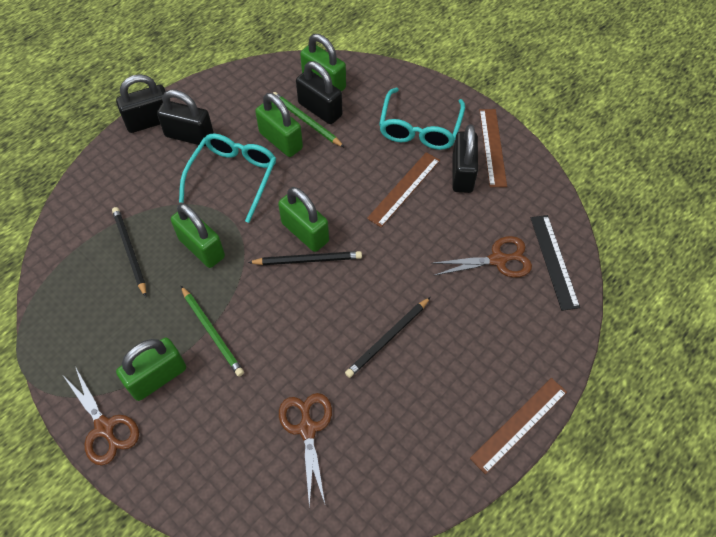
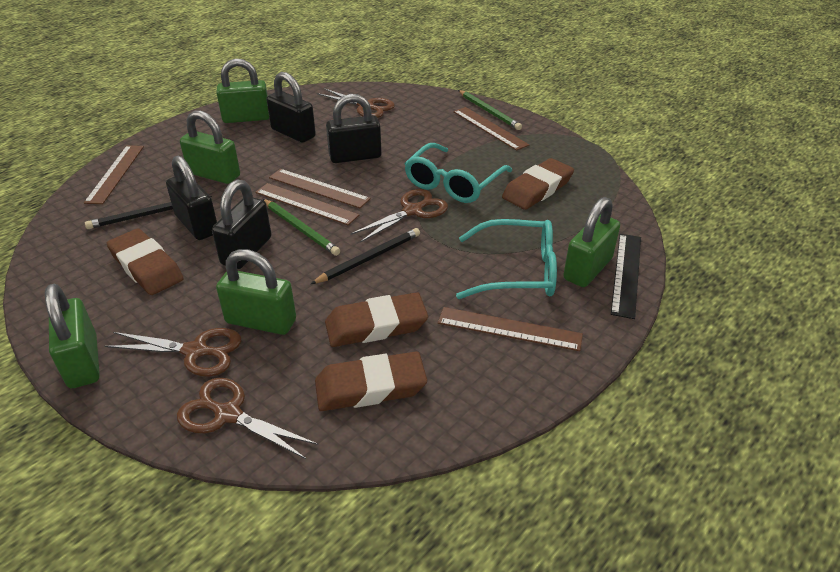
black pencil: [112,207,146,297] [248,251,362,265] [345,297,431,378] = 3 -> [85,196,212,229] [311,228,420,284] = 2
brown eraser: none = 0 -> [107,229,184,295] [315,351,427,411] [325,292,428,347] [502,158,574,210] = 4
brown ruler: [367,152,440,227] [470,378,567,474] [479,109,507,187] = 3 -> [84,145,144,204] [255,183,359,225] [269,169,371,208] [438,307,583,351] [453,107,529,151] = 5
brown scissors: [63,366,139,465] [279,393,332,508] [432,236,532,278] = 3 -> [105,328,241,377] [177,378,318,459] [317,88,395,118] [350,189,448,243] = 4

